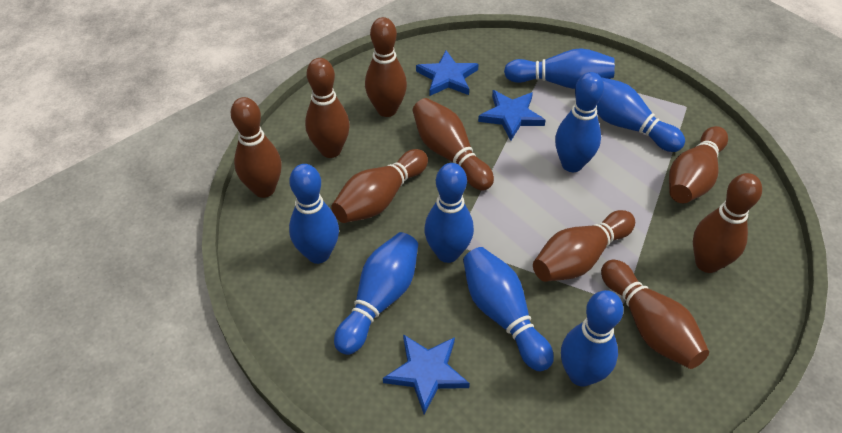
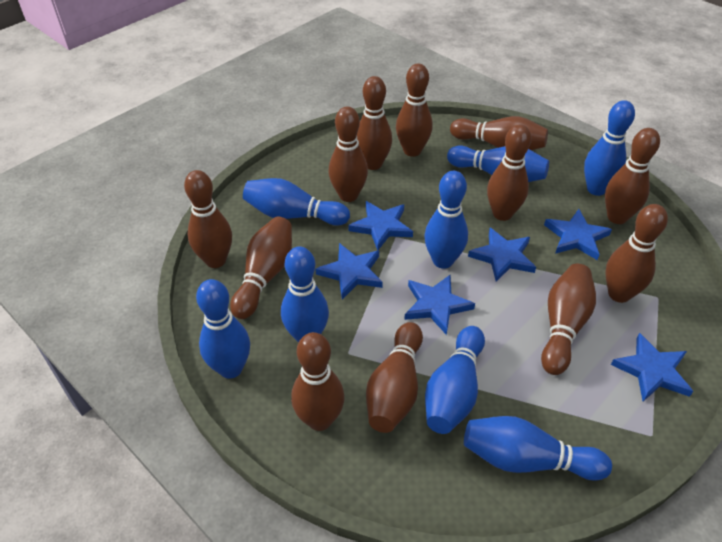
blue star: [383,334,470,415] [416,50,479,96] [478,90,546,141] = 3 -> [316,243,383,299] [348,201,413,251] [404,275,475,335] [468,228,536,282] [544,209,612,260] [611,333,693,401] = 6
brown bowling pin: [231,97,282,198] [305,58,350,158] [331,149,428,223] [365,17,407,117] [412,98,494,191] [533,210,635,282] [601,259,709,369] [669,126,728,203] [693,173,762,273] = 9 -> [184,170,232,268] [230,217,292,319] [291,332,344,431] [328,107,368,202] [357,76,392,170] [366,322,423,433] [396,63,433,157] [450,116,548,150] [487,124,531,221] [541,264,596,375] [605,128,660,224] [606,204,668,303] = 12

